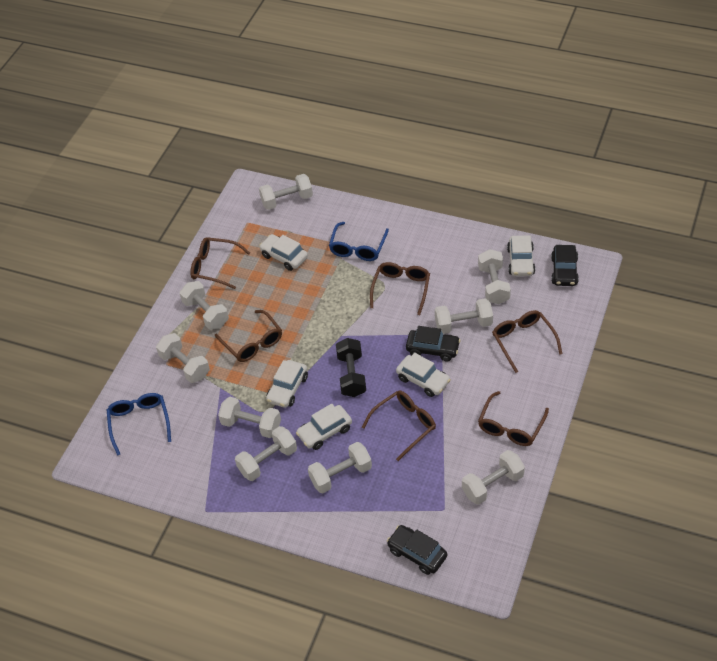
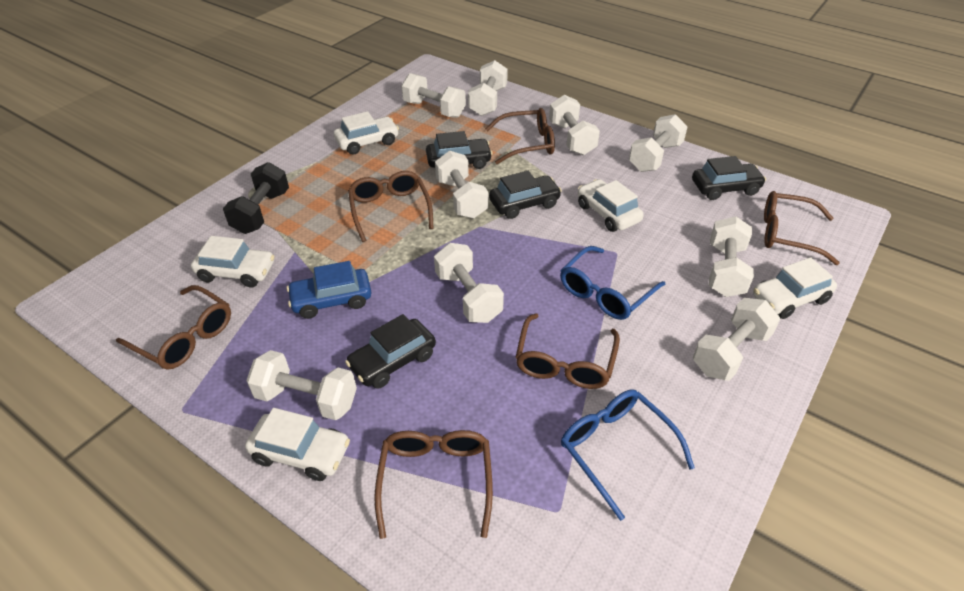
black car: [387,525,447,575] [406,326,461,361] [551,245,579,286] = 3 -> [345,314,436,389] [426,131,493,169] [489,171,562,219] [692,156,766,200] = 4
blue car: none = 0 -> [287,261,371,319] = 1

